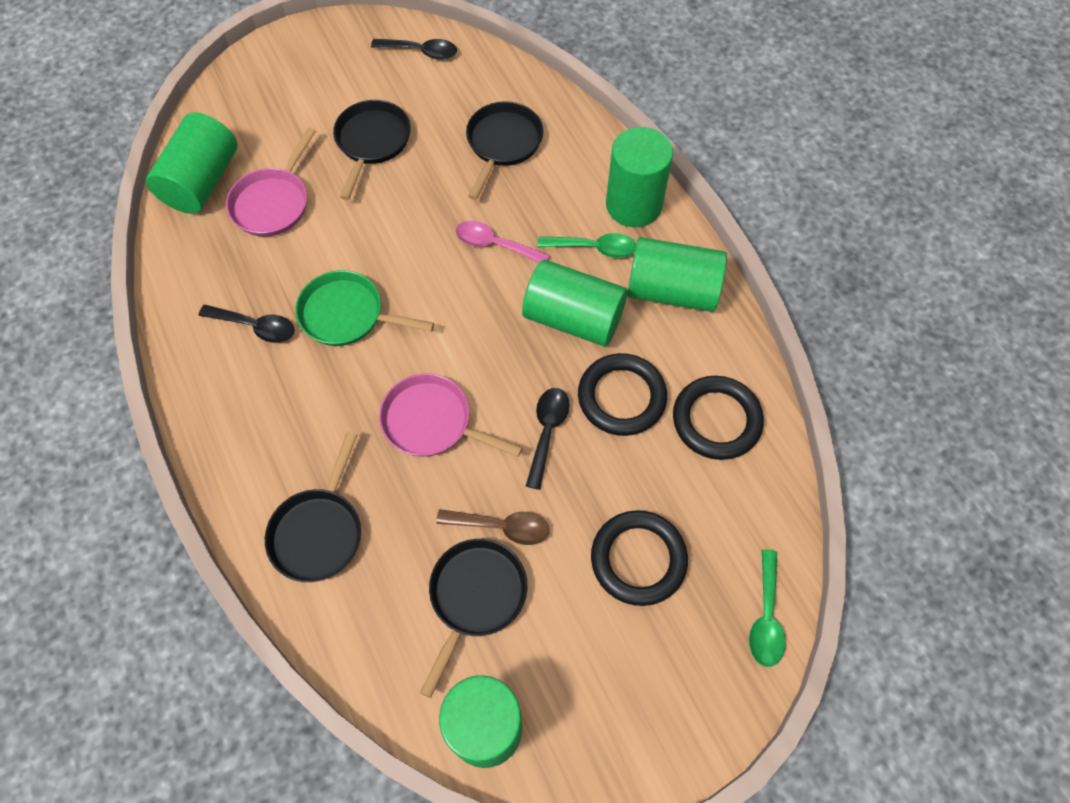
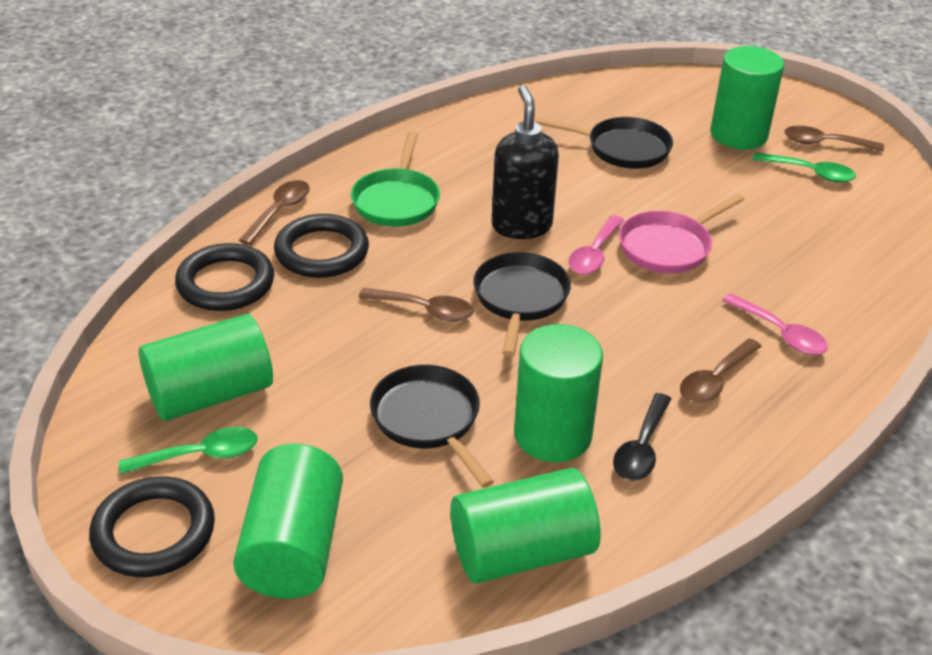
black pan: [265,432,361,582] [333,100,411,200] [420,539,527,698] [466,101,543,200] = 4 -> [370,365,494,488] [473,252,571,357] [536,117,673,169] = 3
black soap dispenser: none = 0 -> [492,85,559,239] = 1
black spoon: [199,305,295,343] [371,39,457,60] [526,388,570,490] = 3 -> [613,393,671,481] = 1
brown spoon: [436,509,550,545] = 1 -> [239,180,310,245] [358,288,474,321] [680,338,762,403] [784,126,884,151] = 4
pink pan: [226,127,316,237] [379,373,523,457] = 2 -> [619,194,744,273] = 1
pink spoon: [456,221,550,263] = 1 -> [568,215,624,275] [722,293,828,355] = 2

